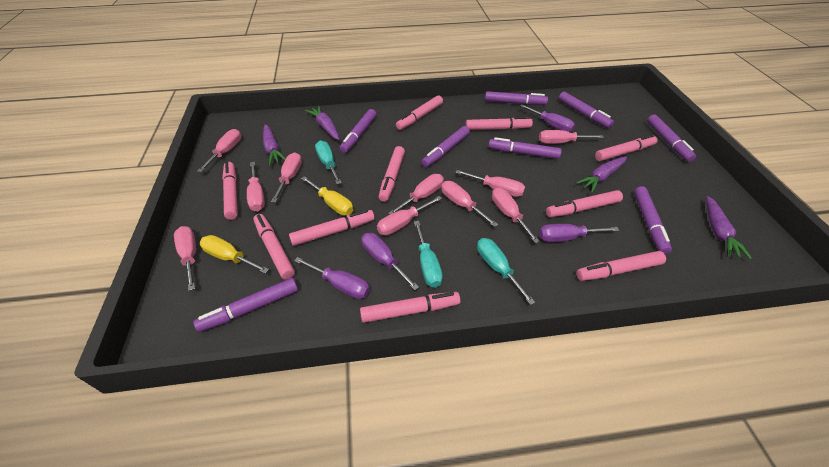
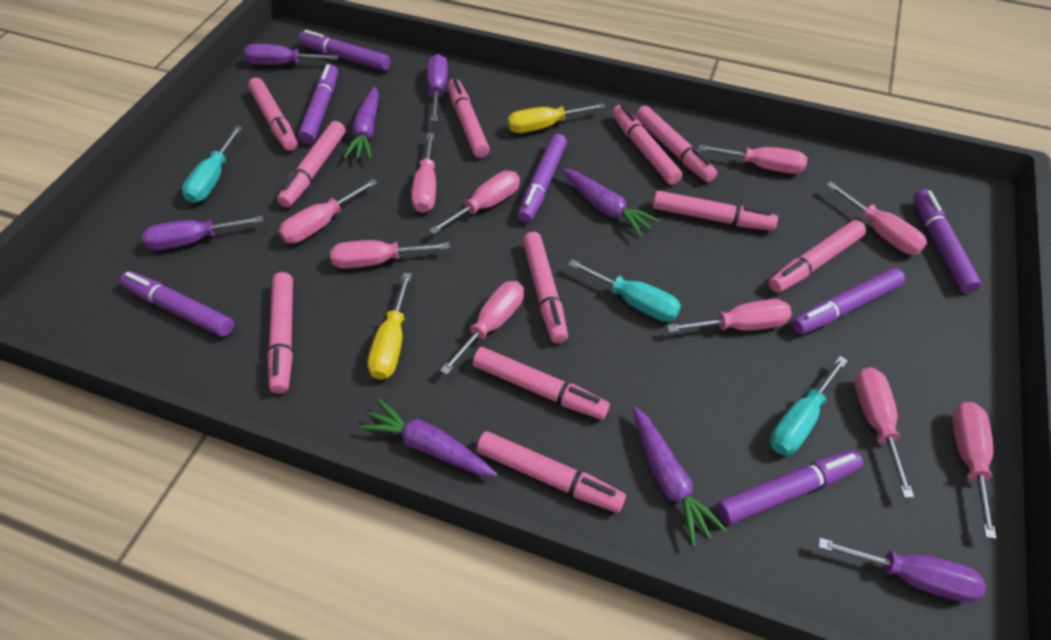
pink marker: [222,162,238,220] [253,214,295,280] [289,209,375,246] [360,292,461,323] [379,146,405,202] [396,95,443,130] [465,117,533,130] [546,190,623,217] [576,251,666,281] [595,134,658,161] = 10 -> [248,78,297,151] [267,272,293,394] [277,121,346,208] [448,78,490,158] [473,347,610,420] [477,431,626,513] [522,232,568,343] [612,105,682,185] [635,106,717,182] [653,191,778,231] [768,220,866,293] = 11
purple marker: [193,278,298,332] [339,109,377,153] [421,126,470,167] [485,91,548,105] [488,137,562,159] [559,92,614,128] [634,186,672,254] [647,115,696,162] = 8 -> [120,271,234,337] [298,30,390,71] [298,64,338,144] [517,134,567,223] [717,450,863,525] [791,268,905,334] [913,189,982,293] = 7

